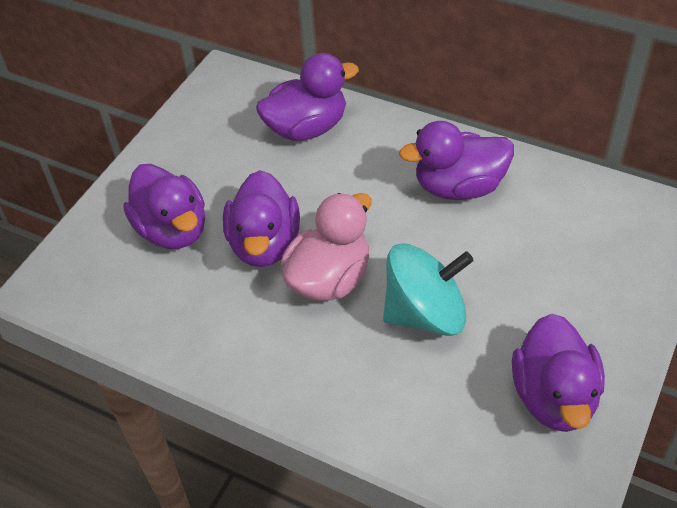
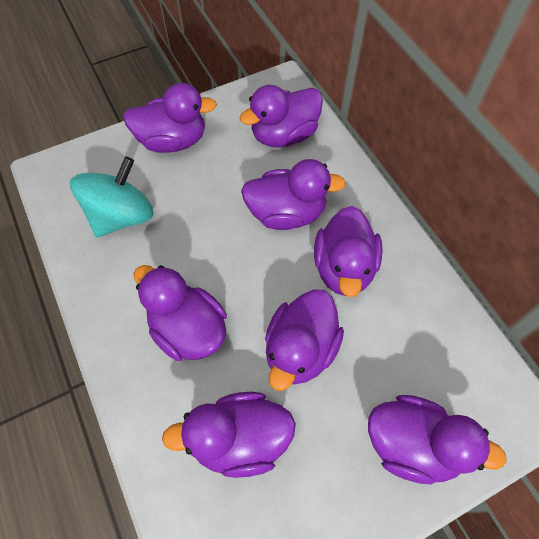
pink duck: [281,193,372,301] = 1 -> none = 0
purple duck: [123,164,205,249] [223,170,300,267] [256,53,359,141] [399,121,514,200] [512,314,605,432] = 5 -> [123,83,217,153] [134,265,227,361] [162,392,296,478] [240,85,323,148] [241,159,346,230] [265,289,344,391] [314,206,383,297] [368,395,507,484] = 8

